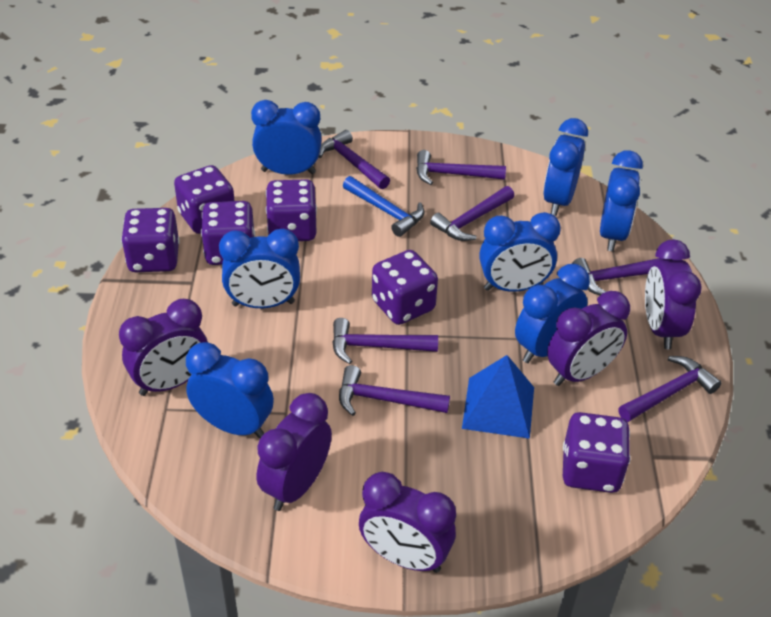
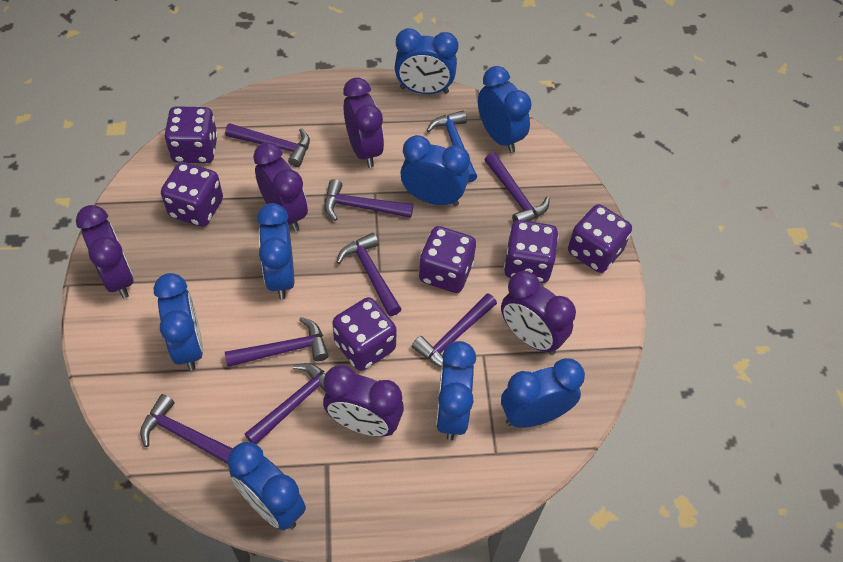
blue clock: [186,342,274,438] [219,229,300,308] [251,100,322,175] [479,212,561,292] [515,264,590,363] [543,118,588,216] [600,150,643,251] = 7 -> [153,273,203,371] [228,442,306,530] [257,203,295,299] [394,28,458,94] [400,135,470,206] [436,341,476,441] [478,66,532,153] [501,358,585,428] = 8
blue pyramid: [462,355,534,439] = 1 -> none = 0
purple hammer: [319,130,390,189] [332,318,438,364] [339,365,450,416] [416,150,506,185] [430,186,514,241] [572,258,663,295] [618,356,721,422] = 7 -> [140,394,233,464] [225,123,310,167] [225,317,329,367] [244,363,326,444] [324,179,413,221] [337,233,401,316] [412,293,497,367] [485,153,550,222] = 8

